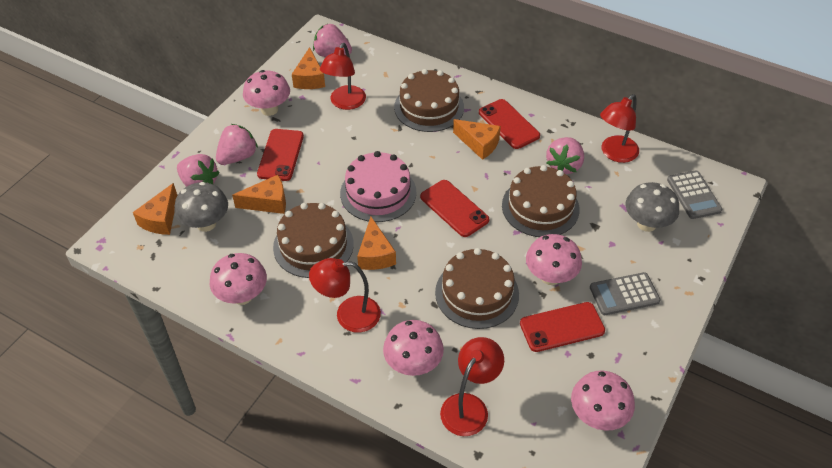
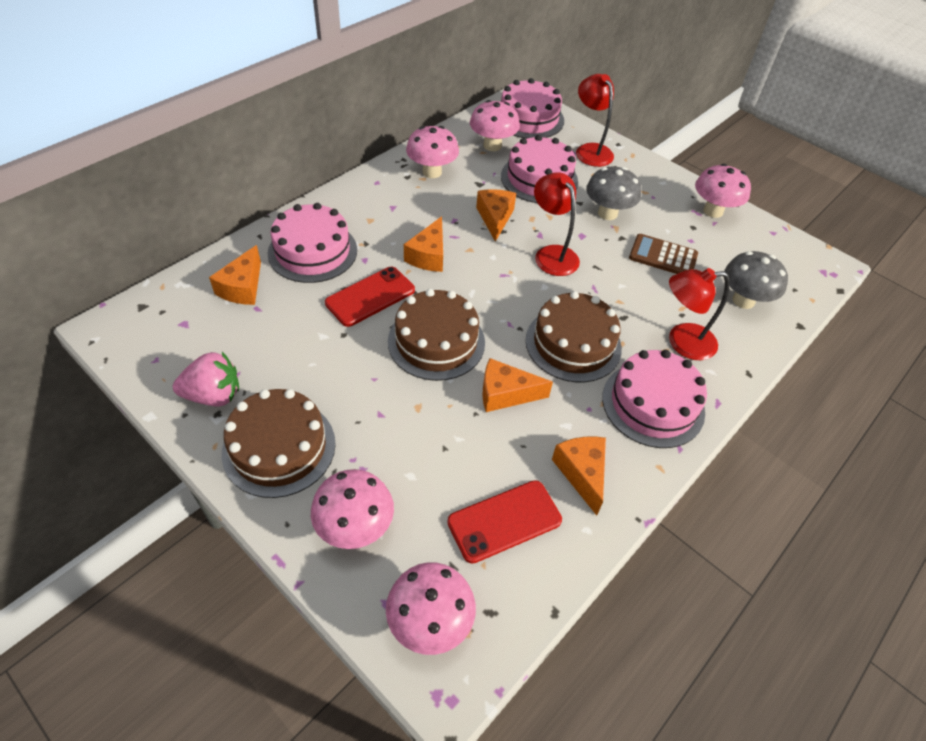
brown cake: [273,203,354,278] [394,69,464,132] [435,248,519,329] [502,165,580,237] = 4 -> [222,389,336,498] [388,289,485,381] [526,291,622,382] = 3
brown calculator: none = 0 -> [629,234,698,274] = 1
grey calculator: [590,272,661,315] [667,171,722,219] = 2 -> none = 0
pink cake: [340,151,417,222] = 1 -> [267,203,357,283] [501,78,564,139] [501,135,578,203] [602,350,707,448] = 4
pink strawberry: [177,154,220,187] [216,124,258,165] [313,24,352,57] [546,137,584,174] = 4 -> [173,352,239,407] = 1
red lamp: [309,258,381,333] [320,43,366,110] [440,337,504,436] [600,94,639,163] = 4 -> [534,172,580,276] [576,74,614,167] [669,268,730,360] = 3
red phone: [257,129,304,181] [420,180,489,237] [479,99,540,149] [520,302,605,352] = 4 -> [325,267,415,327] [447,480,562,564] = 2

